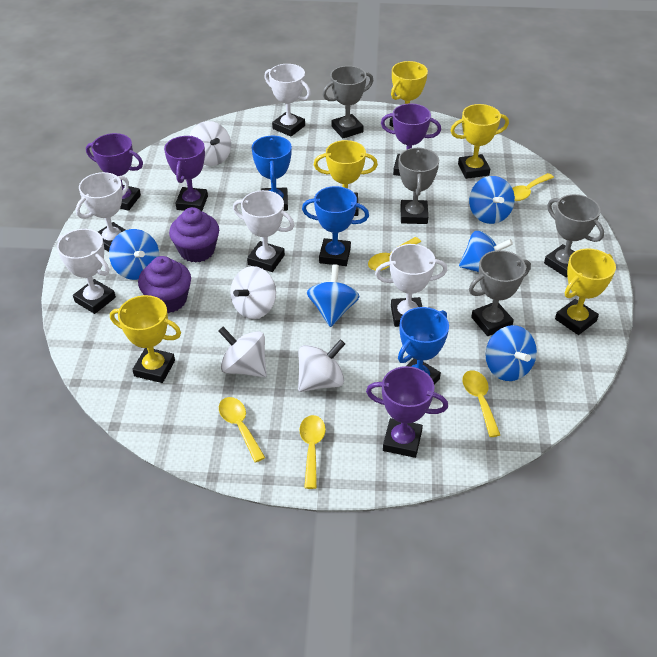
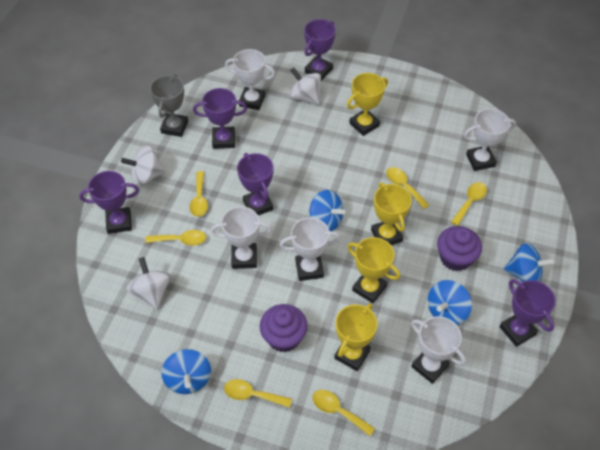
blue spinning top: [109,229,159,280] [307,264,360,327] [459,231,513,272] [469,176,515,224] [485,325,537,381] = 5 -> [161,349,211,394] [309,190,345,231] [428,280,472,325] [504,243,555,282] = 4
blue trophy: [252,135,292,211] [302,186,369,266] [398,307,449,385] = 3 -> none = 0
grey trophy: [322,66,373,138] [399,147,439,224] [469,250,531,336] [544,194,604,277] = 4 -> [150,74,188,137] = 1
purple trophy: [86,133,143,211] [164,136,208,211] [366,366,448,458] [381,103,441,176] = 4 -> [79,171,139,234] [193,88,247,149] [237,153,274,215] [304,19,336,81] [500,279,556,347] = 5
white spinning top: [189,121,231,166] [218,327,267,377] [231,266,276,319] [298,339,345,392] = 4 -> [121,146,166,186] [127,257,171,309] [290,67,321,105] = 3
yellow spoon: [219,397,265,462] [299,415,326,489] [368,237,421,271] [462,370,500,437] [512,173,554,201] = 5 -> [145,230,206,246] [190,171,208,217] [224,379,292,408] [312,390,375,436] [386,167,429,209] [451,182,487,226] = 6
yellow trophy: [110,295,181,383] [314,140,378,216] [390,61,428,127] [450,104,509,179] [555,248,616,335] = 5 -> [334,303,377,371] [347,73,388,136] [347,237,400,303] [371,182,412,245] = 4

